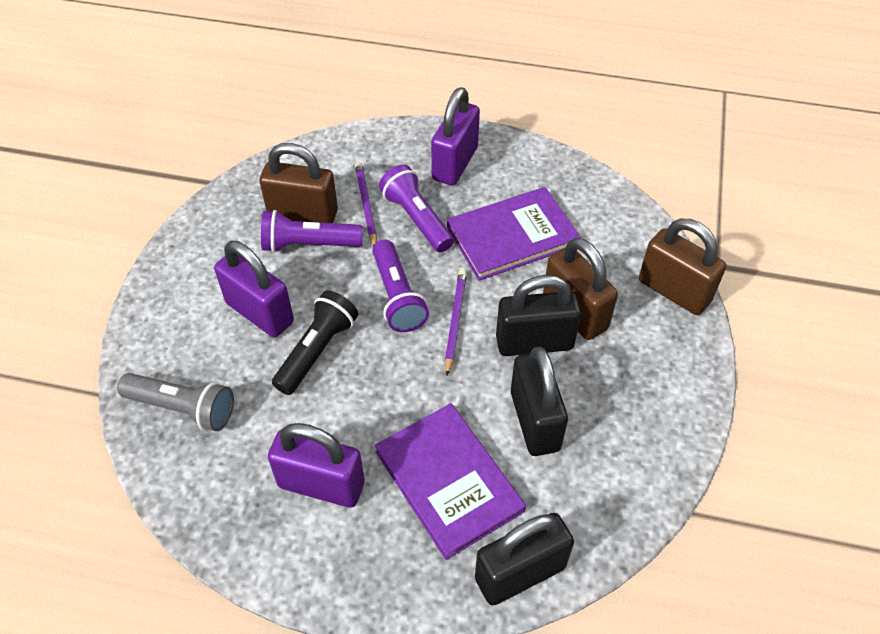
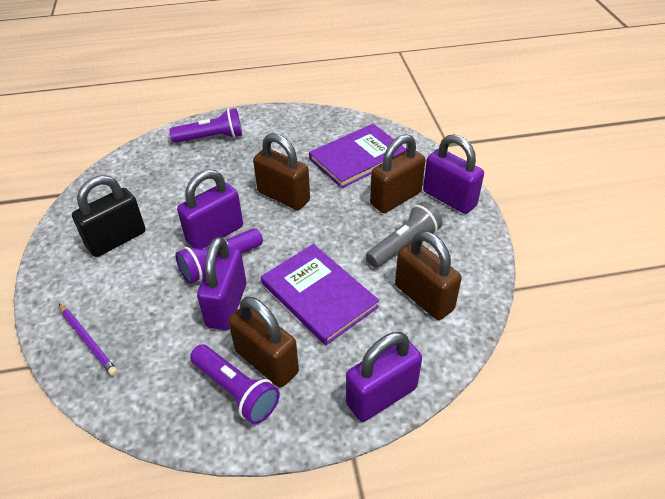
black flashlight: [272,290,358,395] = 1 -> none = 0
black padlock: [475,513,574,605] [496,275,581,356] [511,347,568,456] = 3 -> [72,175,146,257] = 1
brown padlock: [259,143,338,223] [543,237,618,340] [639,219,726,315] = 3 -> [228,296,299,387] [253,133,310,210] [370,134,425,213] [395,231,462,320] = 4
purple padlock: [214,241,294,337] [268,423,365,508] [431,87,480,185] = 3 -> [177,169,243,249] [197,237,246,330] [346,332,422,422] [423,134,484,214] = 4
purple pencil: [355,162,377,246] [445,269,467,376] = 2 -> [59,304,118,376] = 1

